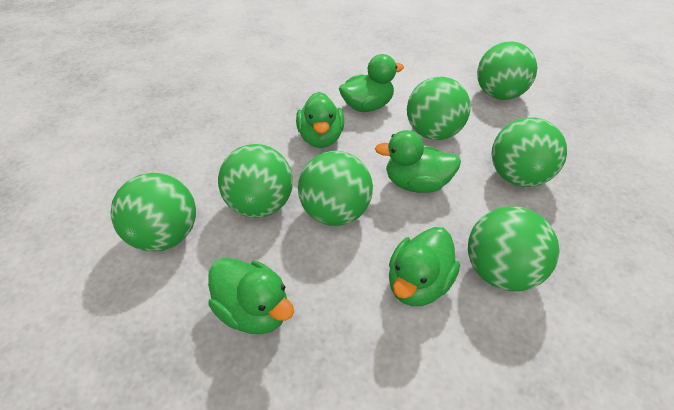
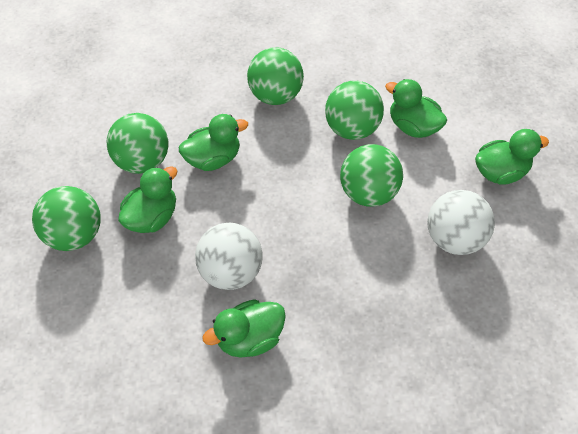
green ball: [110,173,196,252] [218,144,293,218] [298,151,373,226] [407,77,471,140] [468,206,559,291] [477,41,537,100] [491,118,567,187] = 7 -> [32,186,101,251] [107,113,169,174] [247,47,304,105] [325,81,384,140] [340,144,403,207] = 5
white ball: none = 0 -> [195,223,263,290] [427,190,495,255] = 2

